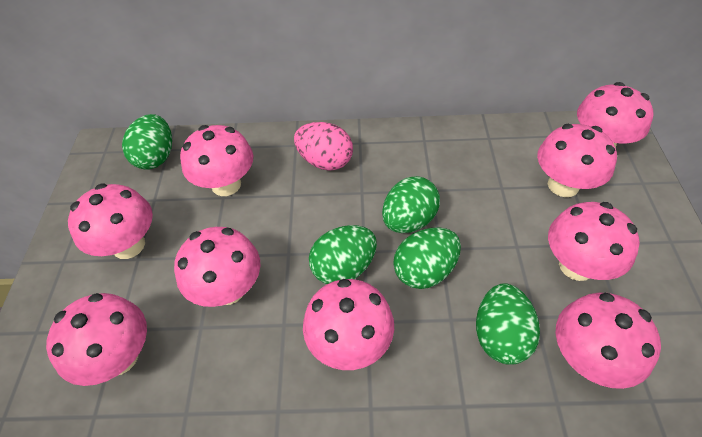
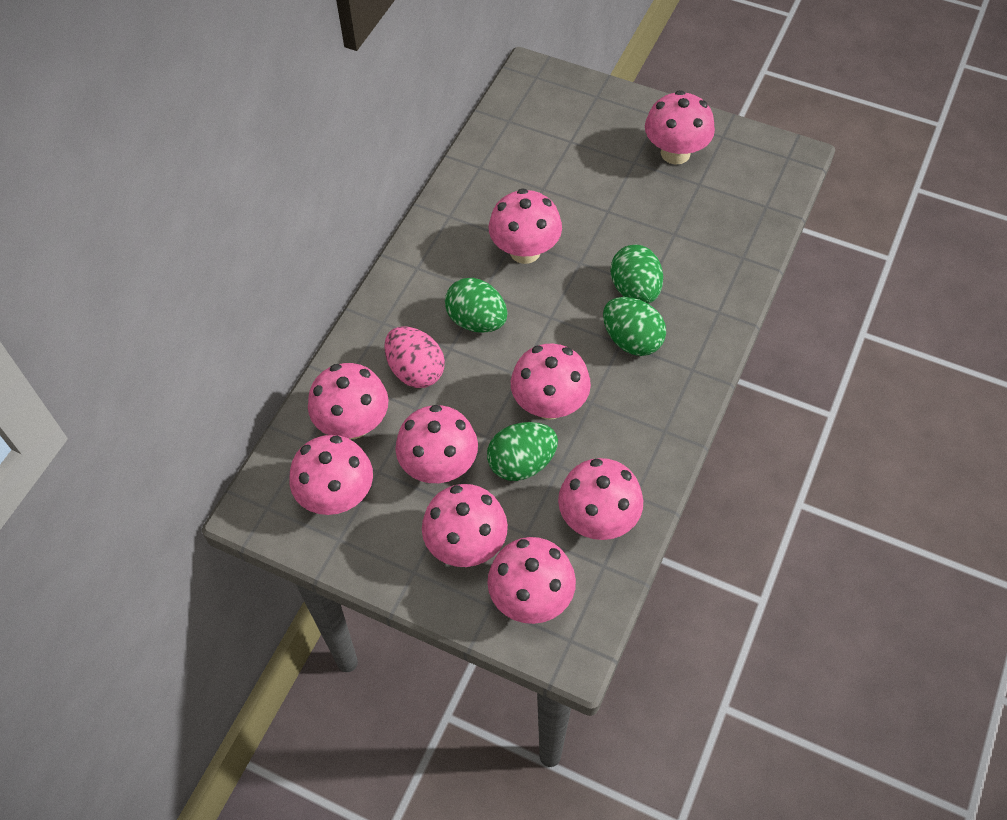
green egg: [122,114,172,170] [309,225,377,284] [382,176,440,233] [393,227,461,289] [476,283,540,365] = 5 -> [445,278,507,333] [487,422,558,481] [603,297,666,356] [610,245,663,304] = 4

